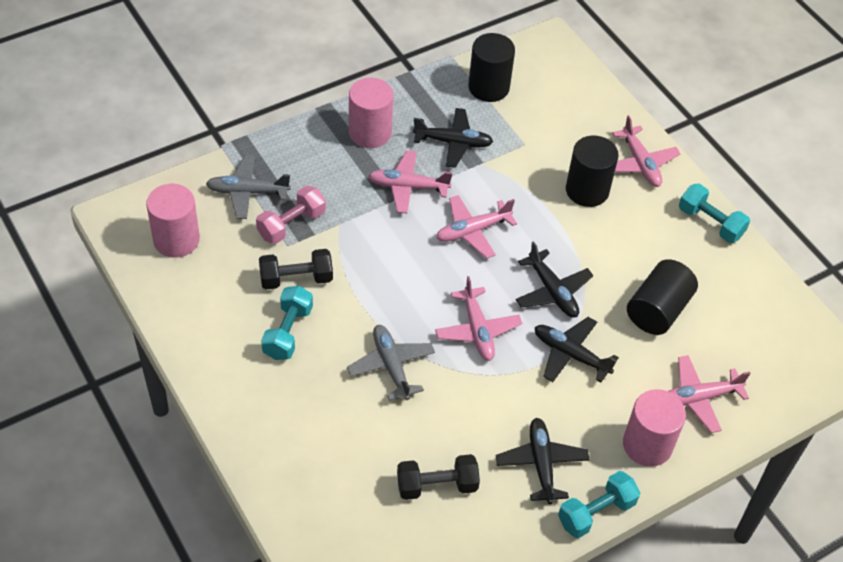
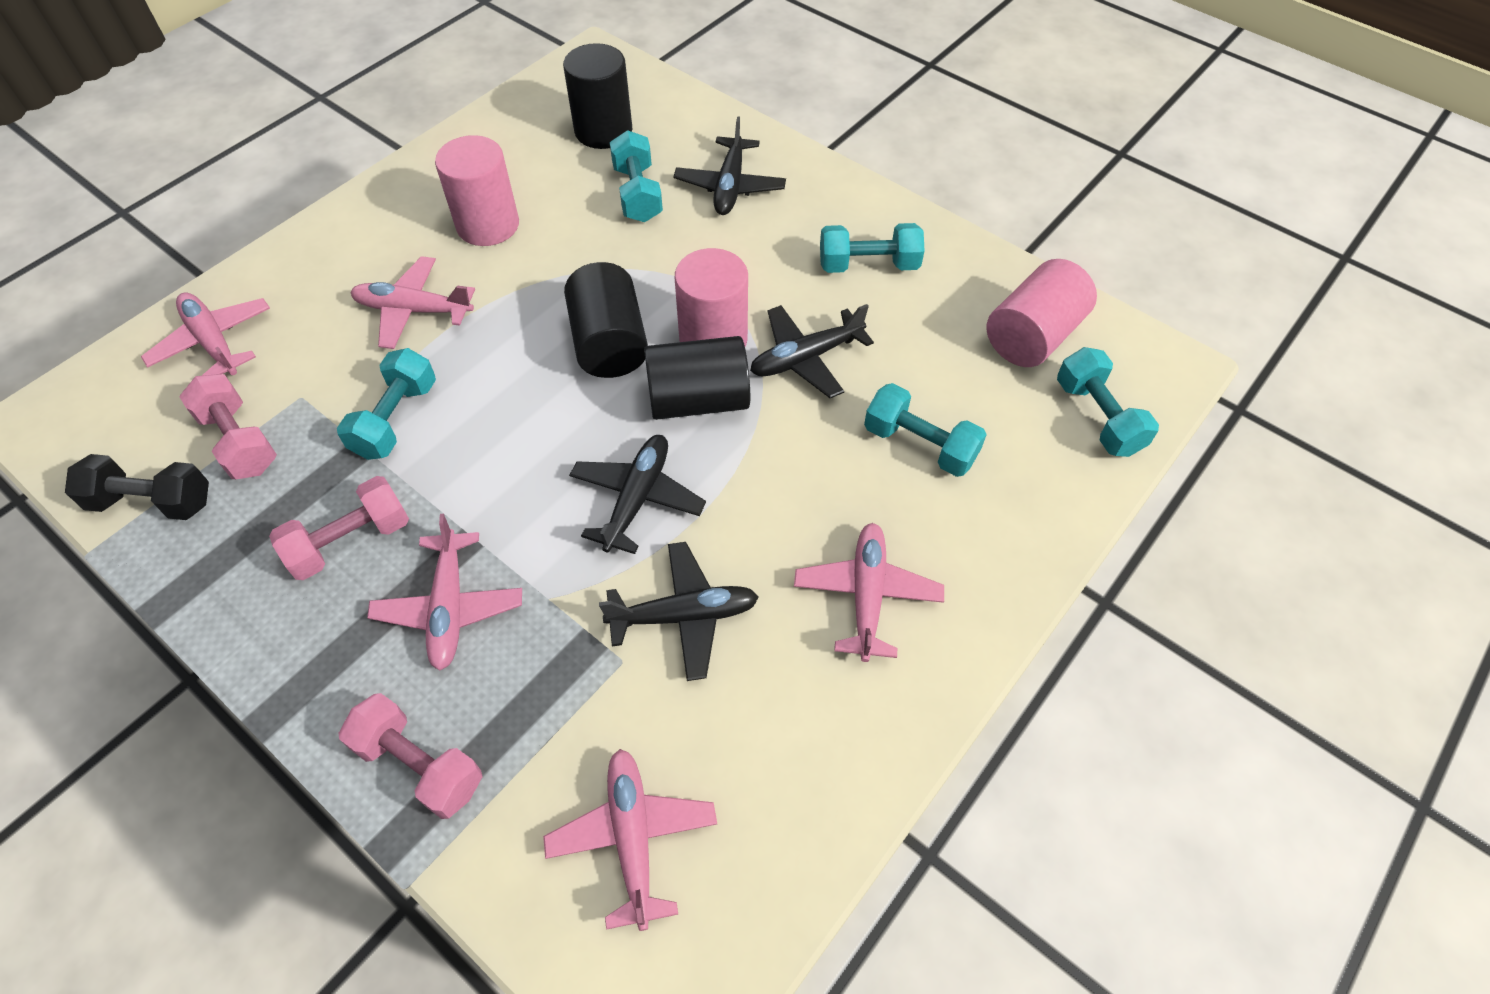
black dumbbell: [259,249,333,289] [397,454,480,500] = 2 -> [65,454,209,520] = 1
grey plane: [206,155,291,219] [347,325,435,401] = 2 -> none = 0
pink dumbbell: [256,185,326,244] = 1 -> [179,374,277,479] [269,476,409,580] [339,693,483,819] = 3
turquoise dumbbell: [261,286,313,360] [558,471,640,538] [679,184,750,243] = 3 -> [337,348,436,460] [610,130,663,222] [820,223,925,273] [864,383,987,477] [1057,347,1159,457] = 5

